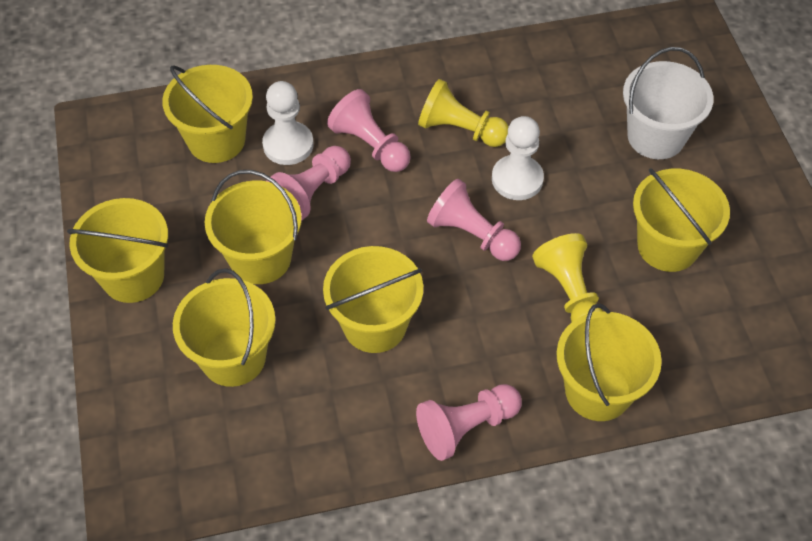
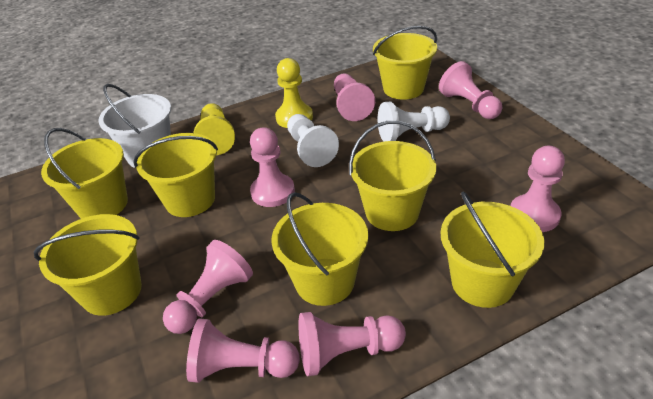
pink pawn: [267,146,351,221] [327,89,411,172] [416,384,522,461] [427,179,521,261] = 4 -> [163,240,253,334] [186,318,300,383] [250,127,295,207] [298,312,406,376] [334,73,375,121] [439,61,502,119] [510,146,565,232] = 7

